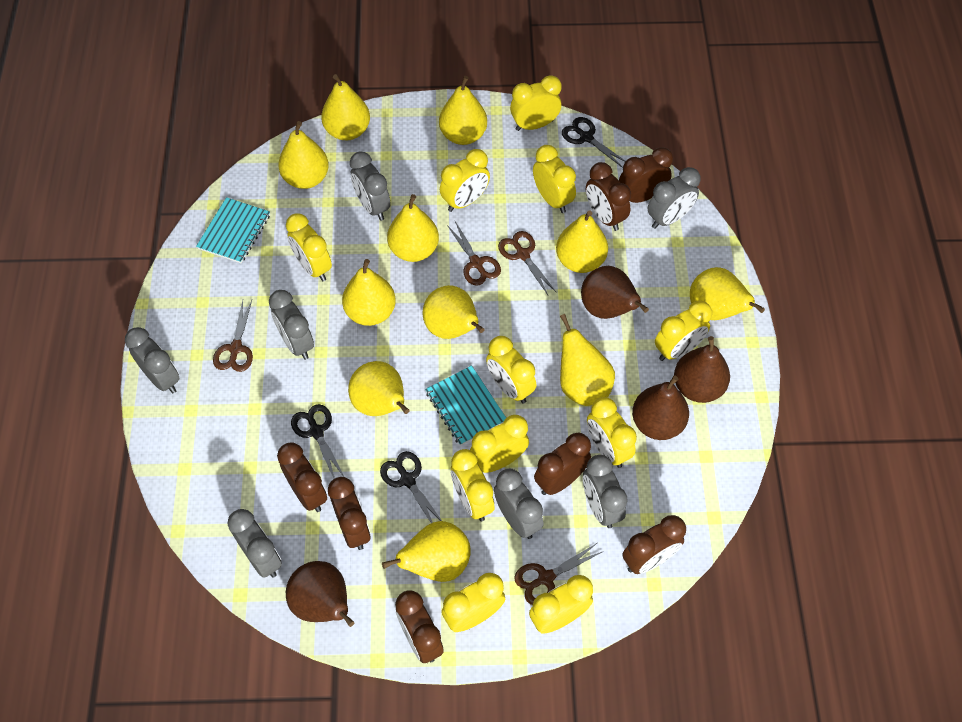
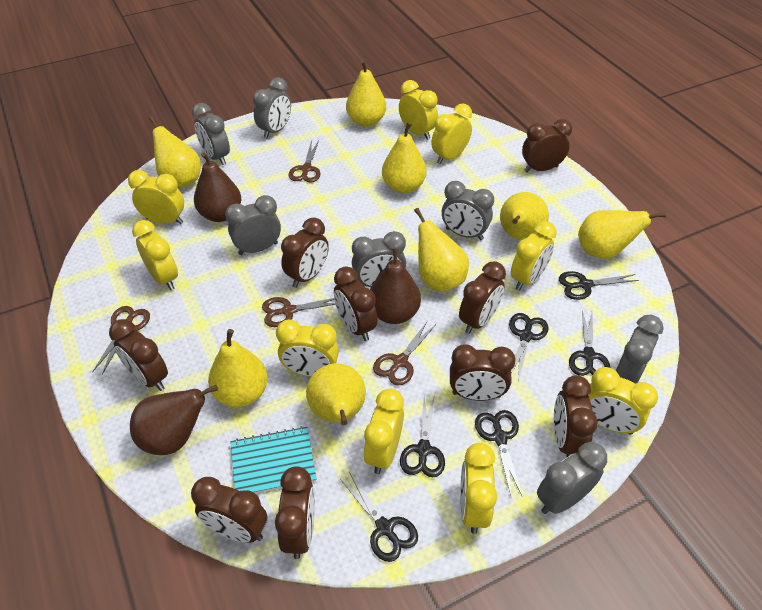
black scissors: [291,404,344,479] [380,451,442,523] [562,117,626,168] = 3 -> [340,472,418,562] [400,395,445,477] [475,410,522,496] [509,313,549,382] [559,271,639,300] [569,310,611,376] = 6
brown clock: [277,442,327,512] [328,477,371,550] [395,590,444,663] [534,432,591,495] [586,162,631,231] [619,147,673,203] [622,515,686,574] = 7 -> [109,319,168,391] [191,477,267,543] [275,466,315,559] [281,218,329,288] [334,267,378,341] [450,344,516,401] [459,261,506,334] [522,119,572,172] [554,375,598,457] = 9
brown pear: [286,561,354,627] [581,266,649,319] [632,376,689,440] [674,336,730,403] = 4 -> [130,385,218,455] [194,152,241,222] [370,247,421,324] = 3
turquoise notebook: [196,197,270,263] [425,365,506,446] = 2 -> [230,426,317,494] = 1
yellow clock: [286,213,332,282] [440,149,490,212] [442,573,505,632] [451,449,495,521] [470,415,529,473] [486,336,536,403] [510,75,562,131] [529,575,593,634] [533,145,576,213] [587,397,637,468] [655,301,712,361] = 11 -> [128,170,184,224] [132,220,178,290] [276,320,339,377] [363,389,404,474] [399,80,438,140] [431,104,472,164] [460,443,497,534] [511,221,557,291] [588,367,658,435] = 9
yellow pear: [278,121,329,189] [321,74,370,140] [342,259,396,326] [348,361,409,416] [382,521,471,582] [387,194,439,262] [423,285,484,339] [439,76,487,145] [556,211,608,273] [560,314,615,406] [690,267,765,320] = 11 -> [149,116,201,188] [208,329,268,407] [306,363,366,425] [346,60,386,127] [382,122,427,193] [414,208,469,292] [500,192,549,240] [578,210,666,259] = 8

